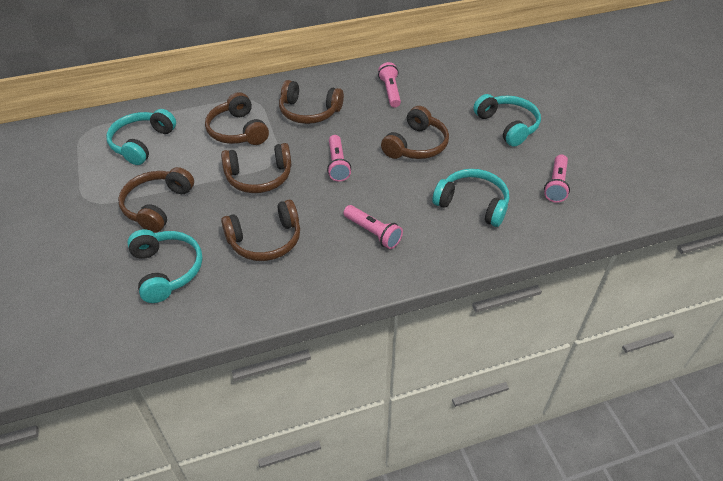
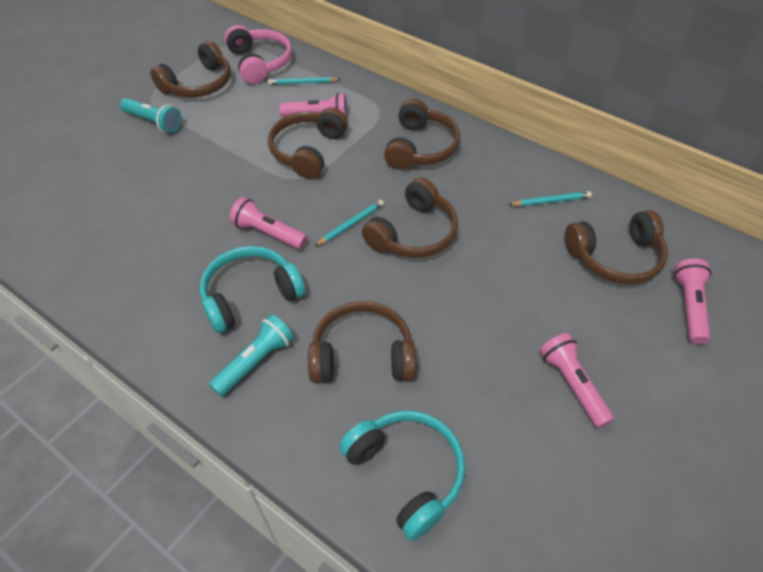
pink headphones: none = 0 -> [225,25,292,84] = 1
turquoise flashlight: none = 0 -> [120,98,182,133] [209,314,294,397] = 2
turquoise headphones: [106,109,176,165] [127,229,202,303] [432,169,509,227] [473,94,541,147] = 4 -> [200,246,306,333] [339,411,465,541] = 2
turquoise pencil: none = 0 -> [268,77,341,85] [315,200,384,246] [508,191,592,206] = 3

